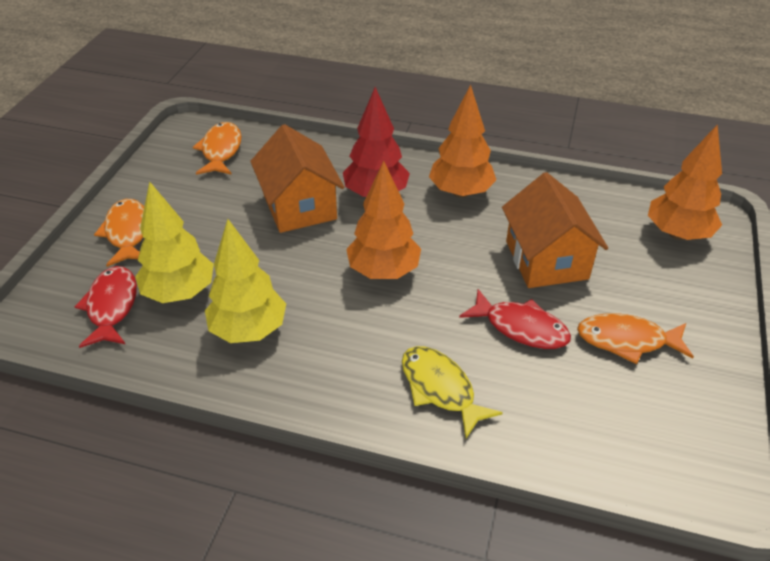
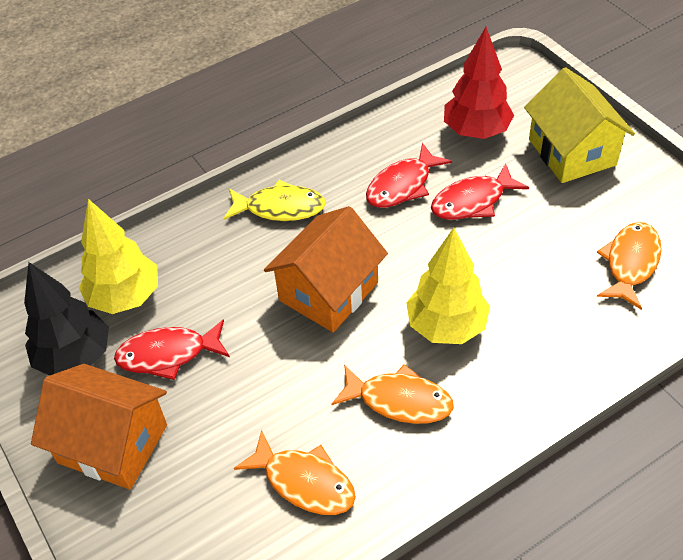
black tree: none = 0 -> [24,262,109,376] = 1
orange tree: [346,161,421,279] [429,85,496,198] [648,124,722,240] = 3 -> none = 0
red fish: [74,266,137,348] [459,289,571,349] = 2 -> [114,319,230,380] [366,143,452,208] [431,163,529,220] = 3
yellow house: none = 0 -> [524,67,635,183] = 1

